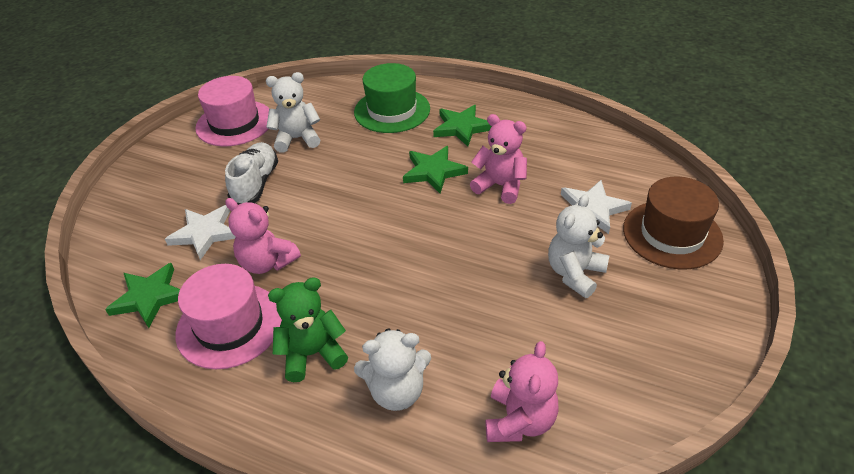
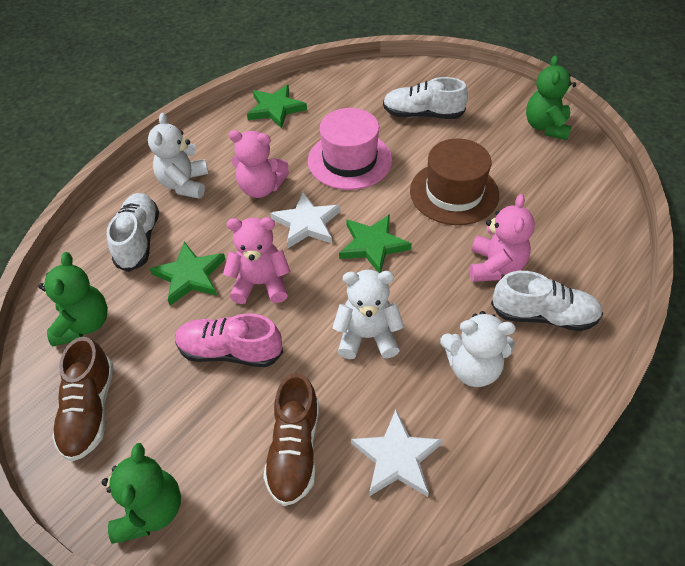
brown shoe: none = 0 -> [52,337,114,461] [263,373,319,506] = 2
green hat: [354,63,430,133] = 1 -> none = 0
green teddy bear: [268,277,348,382] = 1 -> [38,252,108,346] [102,443,181,544] [526,55,576,140] = 3
pink hat: [176,264,282,369] [195,76,269,146] = 2 -> [308,108,392,190] = 1
pink shoe: none = 0 -> [175,313,283,367] = 1
white shoe: [225,142,278,205] = 1 -> [107,193,159,272] [383,77,468,119] [491,271,603,331] = 3

